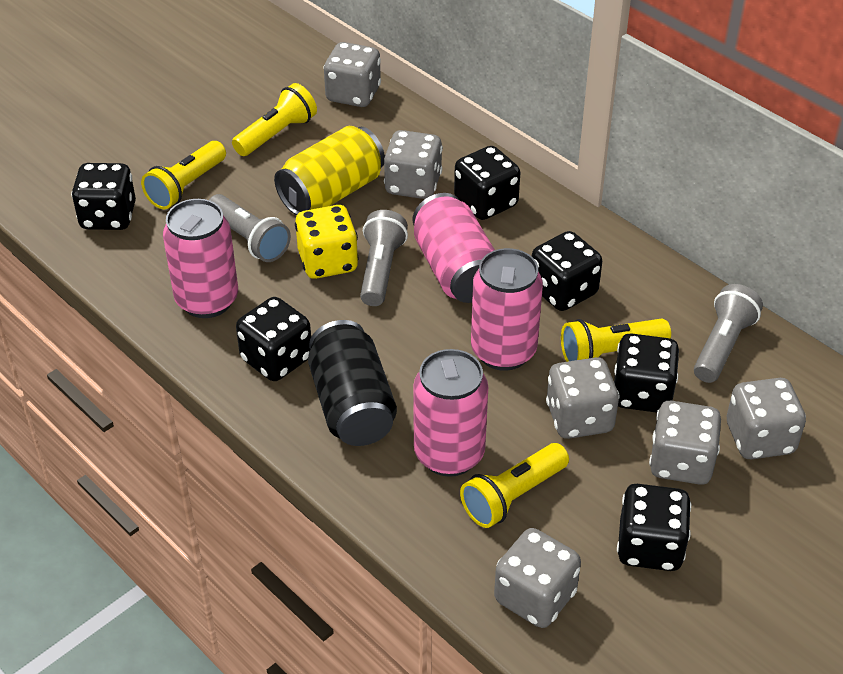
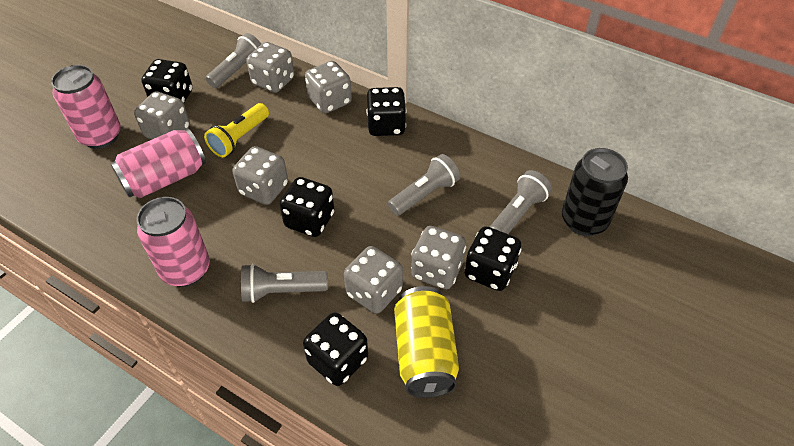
black dice: [71,163,136,230] [236,297,311,381] [454,146,520,220] [532,231,602,311] [614,333,679,413] [617,484,691,571] = 6 -> [141,59,192,103] [279,177,334,237] [303,312,368,386] [366,87,407,136] [465,226,521,291] = 5
grey flashlight: [209,194,291,262] [360,210,408,306] [694,284,763,383] = 3 -> [206,33,261,88] [241,264,328,303] [388,154,460,216] [490,170,552,234] = 4
pink can: [163,199,238,318] [413,193,495,303] [413,349,488,477] [471,248,543,371] = 4 -> [51,65,121,149] [111,128,206,198] [137,197,210,287] = 3
yellow dice: [295,205,359,279] = 1 -> none = 0
yellow flashlight: [141,141,226,209] [232,83,317,156] [460,443,569,528] [561,319,671,362] = 4 -> [204,103,269,157] = 1

